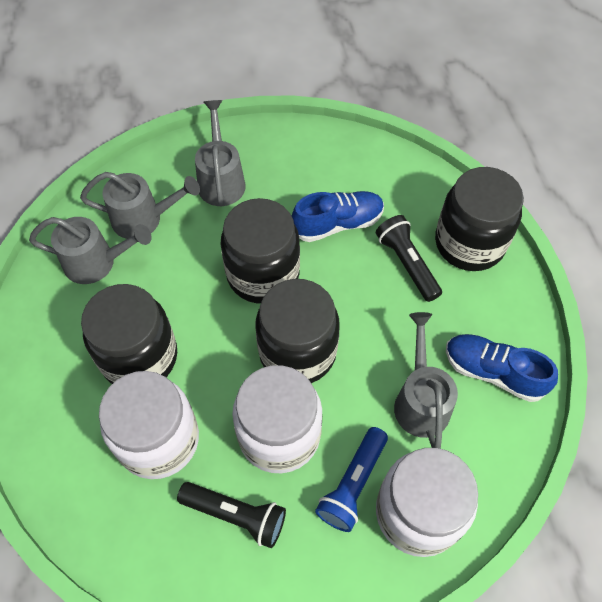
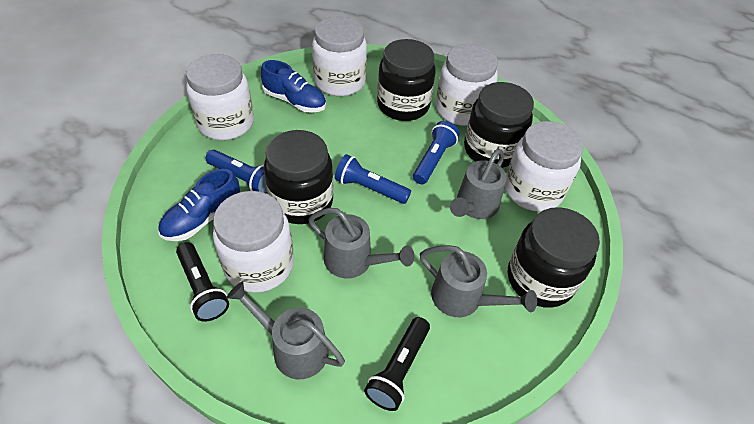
blue flashlight: [315,427,388,532] = 1 -> [206,150,267,194] [335,154,411,204] [413,121,460,184] = 3
white jar: [99,371,199,479] [232,365,322,473] [376,448,478,557] = 3 -> [186,54,254,140] [213,191,294,293] [312,17,367,96] [436,44,498,126] [505,121,584,212] = 5

